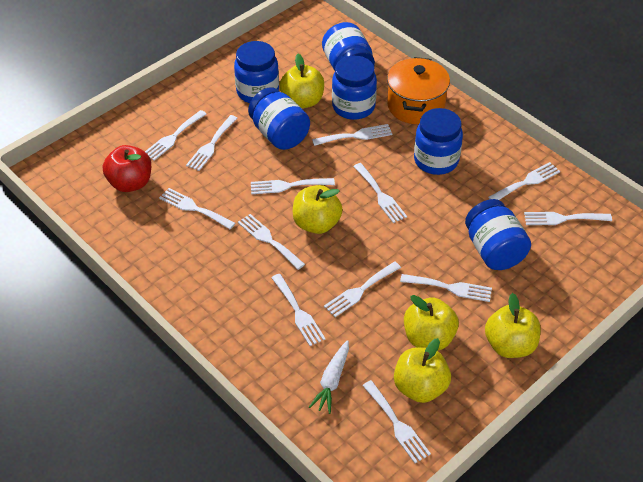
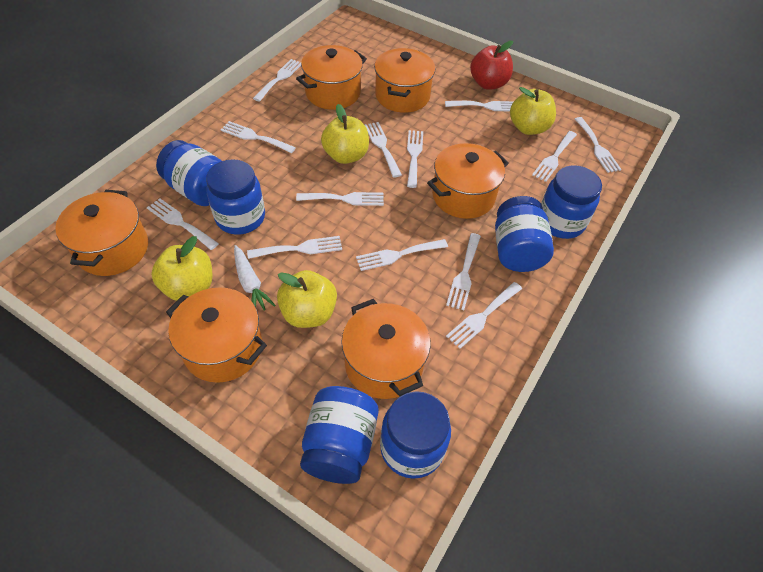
orange pot: [387,57,450,124] = 1 -> [55,190,148,276] [166,287,267,383] [296,45,367,110] [341,299,431,399] [374,48,435,113] [427,143,509,219] = 6
yellow apple: [280,54,324,108] [293,185,343,234] [394,338,451,403] [404,295,459,351] [485,293,541,358] = 5 -> [151,236,213,301] [277,270,337,328] [321,104,369,164] [510,87,556,135] = 4

